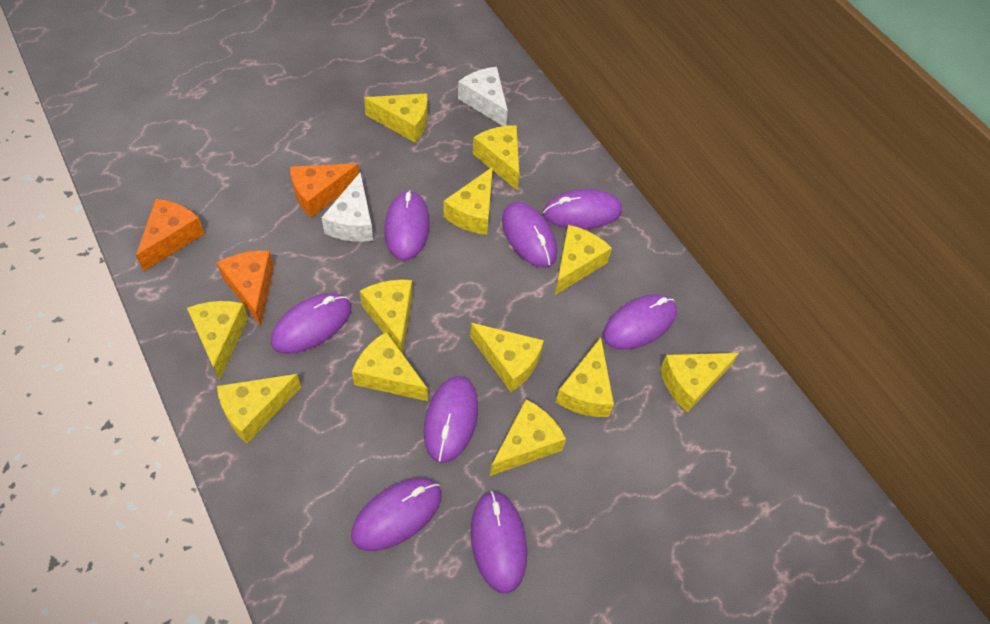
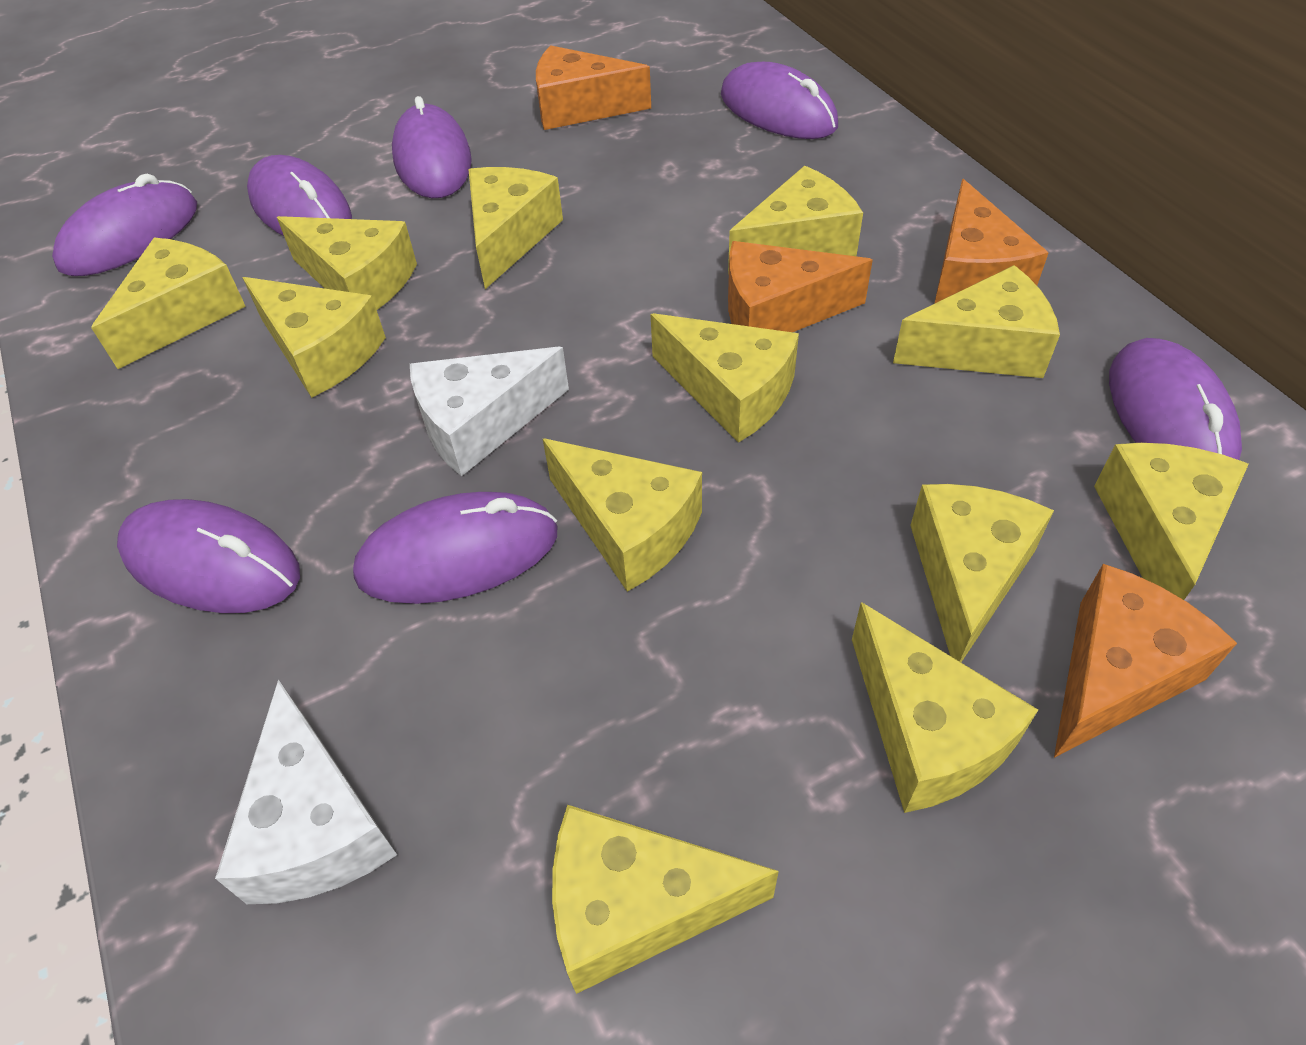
orange cheese: [136,199,205,271] [217,250,274,326] [290,164,359,218] = 3 -> [536,45,651,130] [728,241,873,332] [934,179,1049,304] [1054,564,1237,758] = 4
purple mouse: [271,293,351,354] [351,478,442,551] [384,190,430,261] [424,376,478,463] [471,491,527,594] [502,202,557,268] [543,189,622,229] [603,294,677,350] = 8 -> [52,174,197,276] [117,499,300,613] [247,155,352,236] [353,492,557,604] [392,96,472,198] [721,62,838,139] [1109,338,1242,460] = 7

